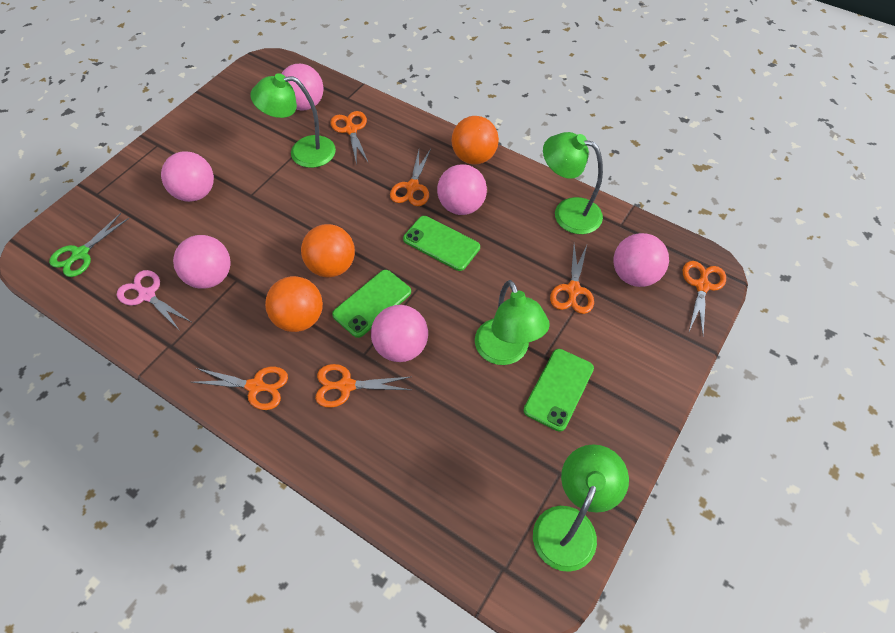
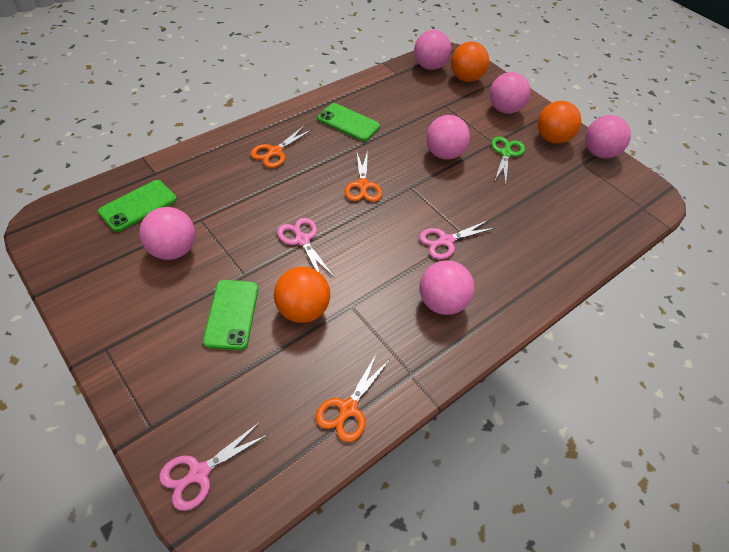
green lamp: [251,73,336,168] [475,280,550,365] [533,444,629,572] [543,132,603,234] = 4 -> none = 0
orange scissors: [192,367,288,410] [315,364,411,408] [330,111,368,165] [390,149,431,206] [550,245,594,314] [683,261,726,335] = 6 -> [250,126,313,168] [316,353,389,442] [345,150,382,202] = 3
pink scissors: [117,270,191,331] = 1 -> [159,422,269,511] [277,218,334,277] [419,220,495,259] = 3

